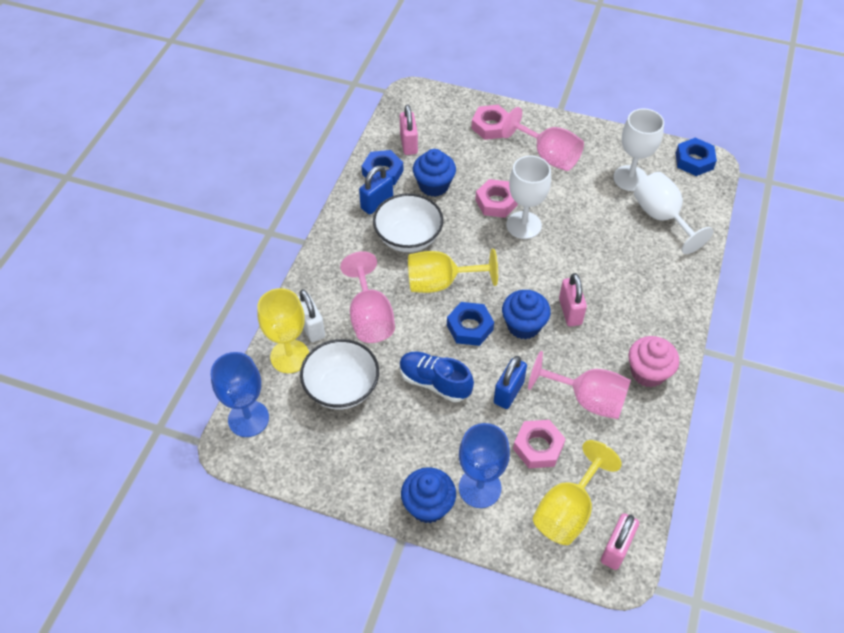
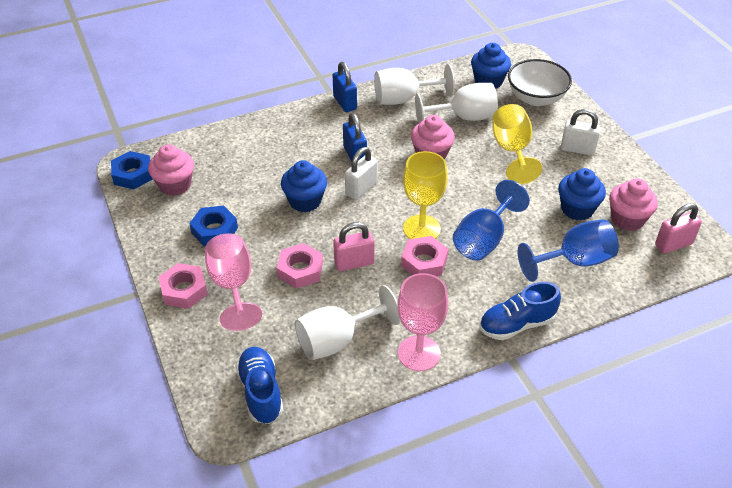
blue nut: [362,150,404,185] [447,302,494,346] [676,138,717,176] = 3 -> [111,151,153,189] [189,206,238,246] = 2
blue shoe: [399,352,474,402] = 1 -> [236,347,283,424] [479,282,561,340] = 2
pink cupcake: [629,336,679,387] = 1 -> [148,145,194,196] [411,115,455,159] [609,178,658,231] = 3
pink goblet: [340,251,395,343] [501,107,584,171] [528,351,631,419] = 3 -> [205,233,262,331] [397,273,448,371] = 2
pink padlock: [400,105,418,155] [559,273,587,327] [601,513,639,570] = 3 -> [333,222,375,271] [655,203,702,254] = 2
white bowl: [300,339,379,409] [373,193,443,252] = 2 -> [508,59,572,106] = 1
white padlock: [298,289,325,342] = 1 -> [345,147,377,200] [561,109,601,156] = 2
yellow goblet: [257,288,309,373] [408,249,498,293] [533,440,622,545] = 3 -> [403,151,448,239] [492,104,542,184] = 2

